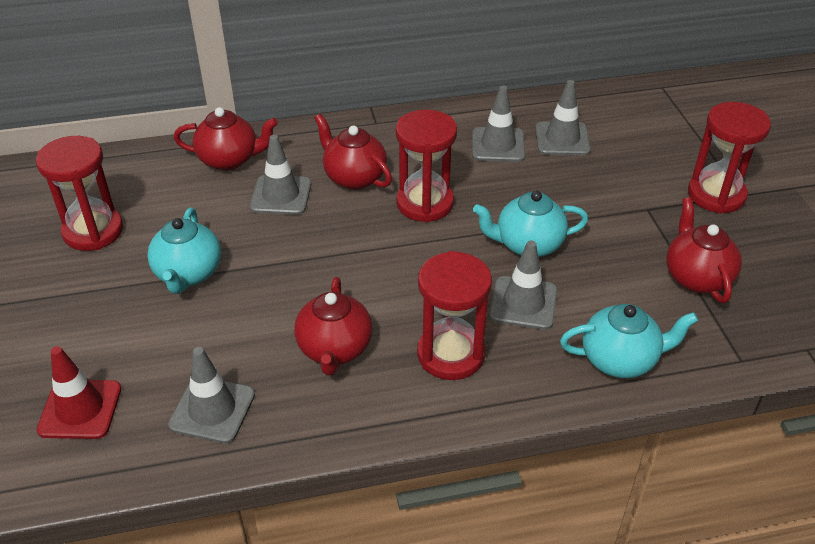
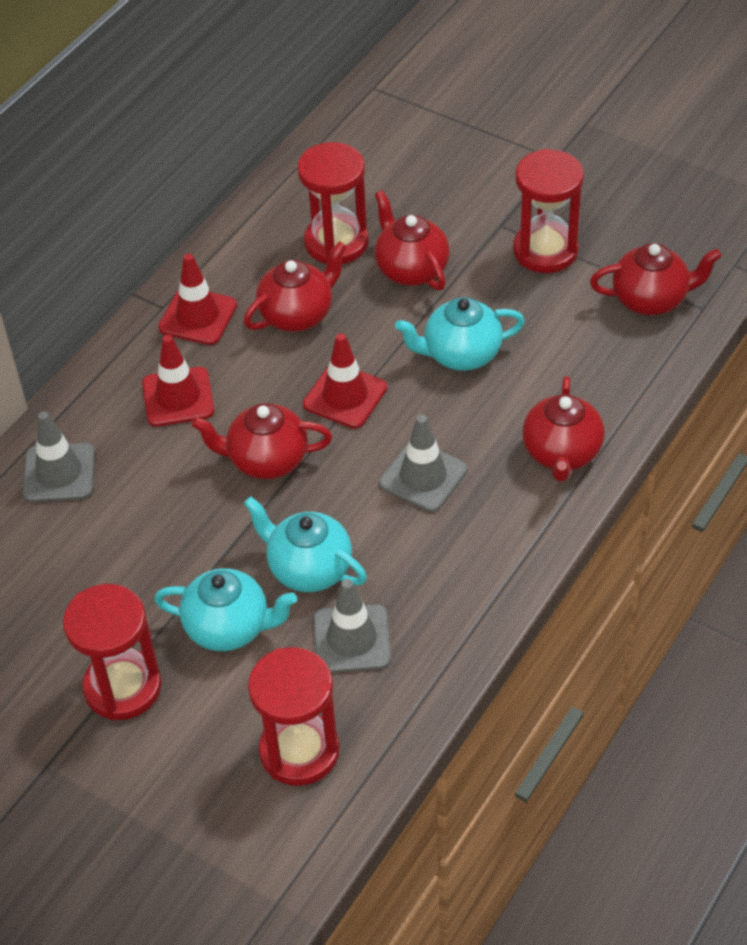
grey traffic cone: [168,347,255,444] [250,135,311,215] [472,86,525,162] [490,241,557,330] [535,80,591,156] = 5 -> [22,411,95,502] [313,579,391,673] [379,414,467,512] = 3
red teapot: [174,107,278,171] [294,277,373,375] [314,114,392,190] [666,197,742,303] = 4 -> [192,403,332,479] [244,241,347,332] [375,190,450,291] [522,376,605,482] [590,243,722,315] = 5
red traffic cone: [37,346,121,439] = 1 -> [142,335,214,427] [158,253,237,345] [303,333,387,429] = 3

